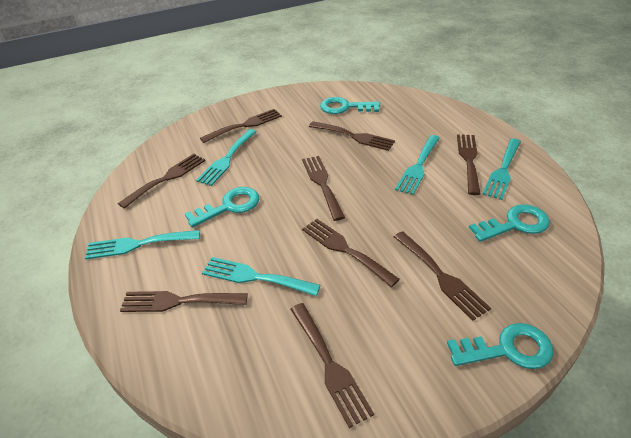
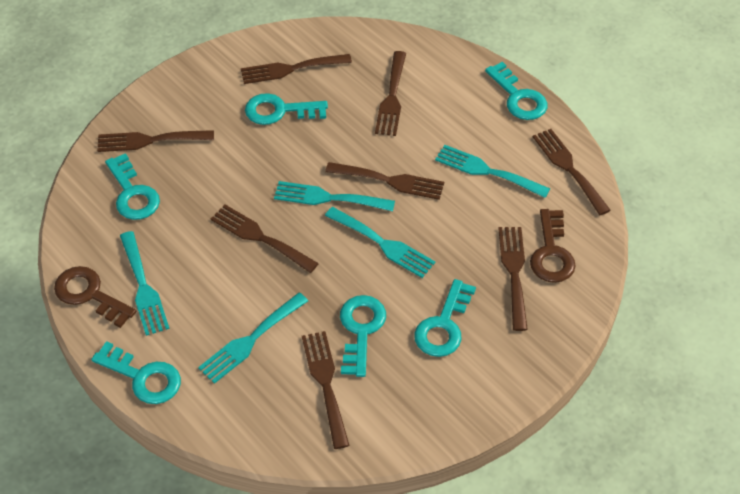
brown fork: [118,154,205,209] [120,291,248,312] [200,109,282,143] [290,303,374,428] [302,156,345,221] [302,219,400,287] [309,121,395,151] [394,231,491,321] [457,134,480,195] = 9 -> [97,130,214,152] [211,205,319,273] [241,54,352,84] [302,331,350,449] [325,162,444,200] [375,51,406,136] [498,227,528,331] [533,129,611,215] = 8
brown key: none = 0 -> [54,266,136,328] [530,209,576,283] = 2
turquoise key: [185,187,259,227] [320,97,380,114] [447,323,553,369] [469,204,550,242] = 4 -> [91,341,181,404] [105,153,160,220] [245,93,328,125] [340,295,386,377] [414,279,476,357] [485,62,547,120] = 6

